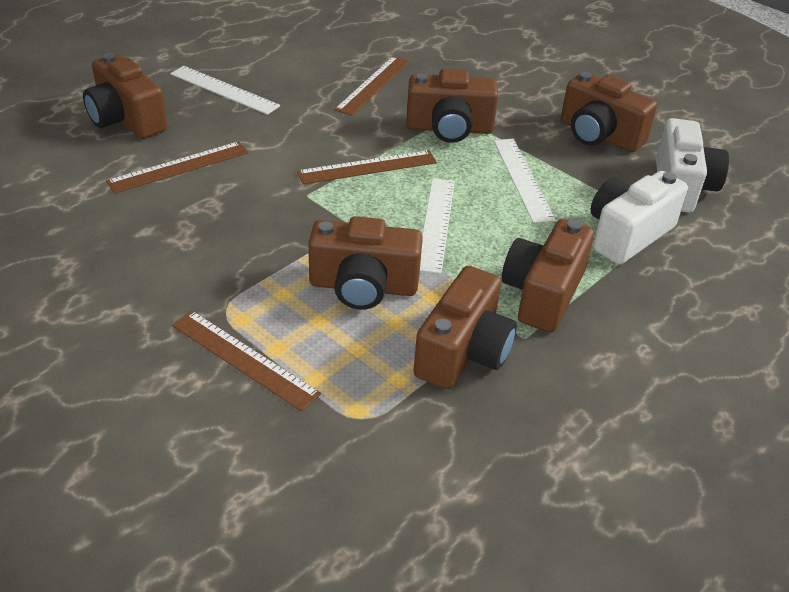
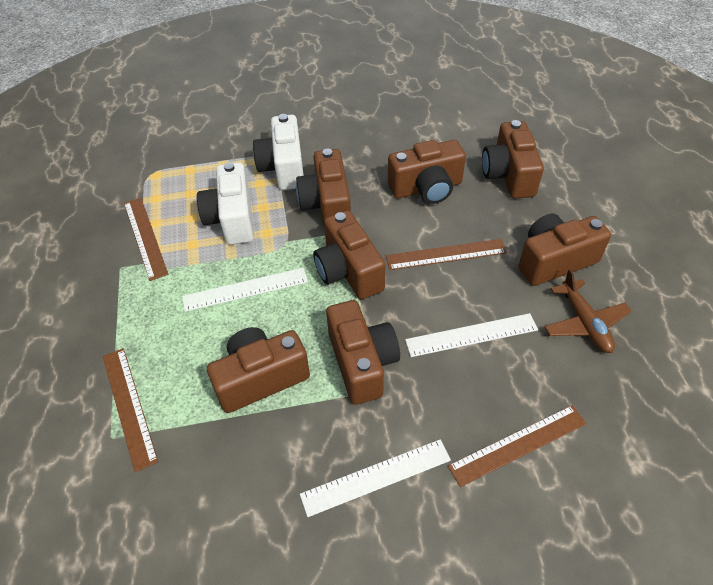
brown camera: [83,53,167,139] [308,216,423,310] [406,69,498,143] [413,266,517,389] [502,219,594,333] [561,72,657,152] = 6 -> [207,327,310,413] [296,148,351,226] [313,210,385,299] [326,300,400,405] [388,140,466,204] [482,120,544,199] [518,214,611,286] = 7
brown plane: none = 0 -> [544,269,632,353] = 1

